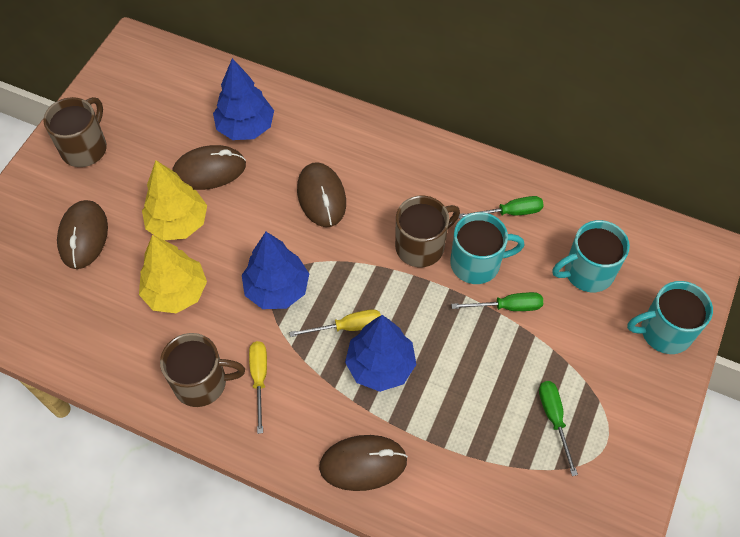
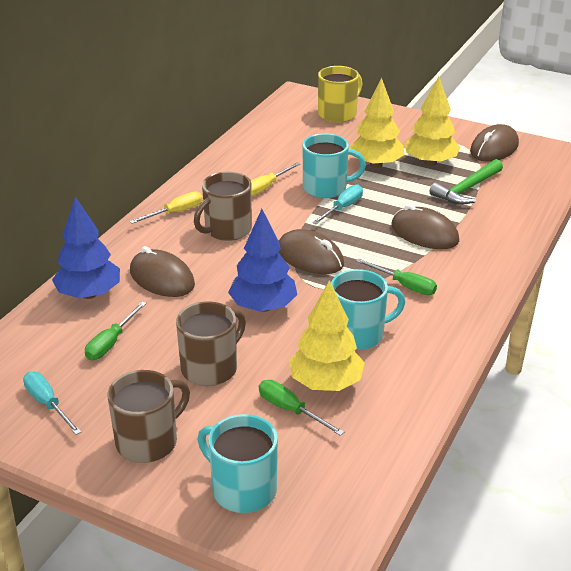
blue tree: [213,58,274,140] [242,232,309,309] [345,315,416,392] = 3 -> [52,197,120,299] [228,209,297,312] = 2
green hammer: none = 0 -> [430,159,503,205] = 1
turquoise screwdriver: none = 0 -> [23,372,81,435] [312,185,363,224] = 2
yellow mug: none = 0 -> [318,66,362,123] = 1
yellow tree: [139,235,207,313] [142,160,207,240] = 2 -> [289,280,365,391] [349,78,404,168] [404,77,460,166] = 3

